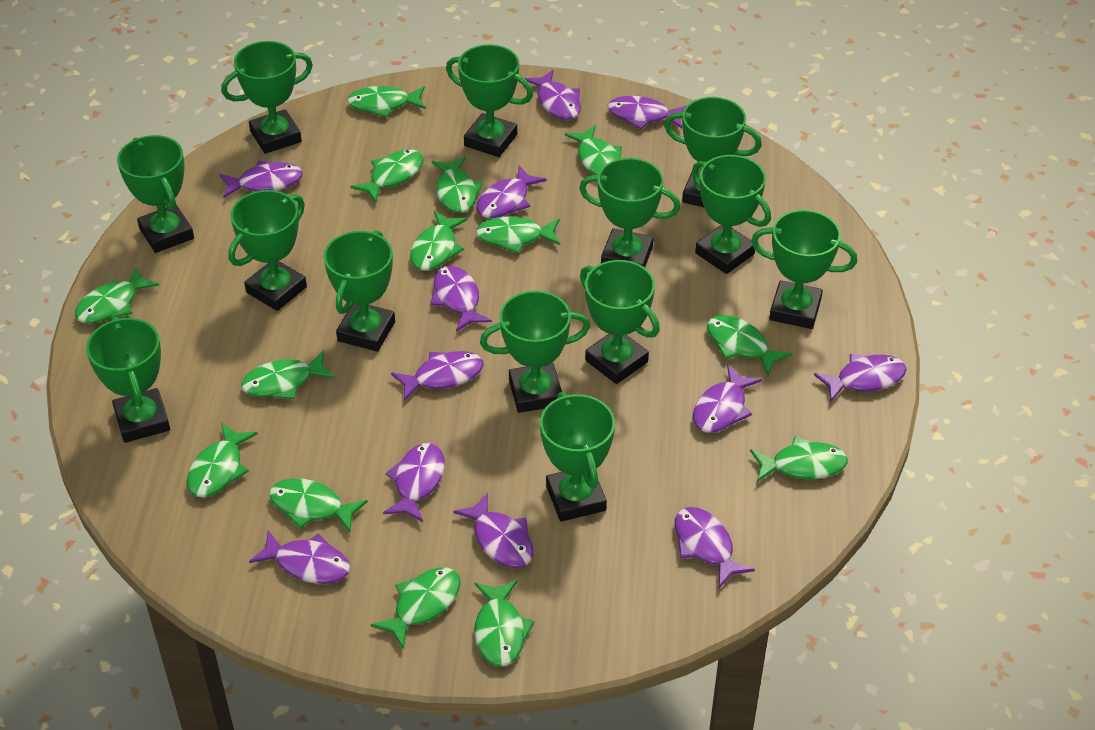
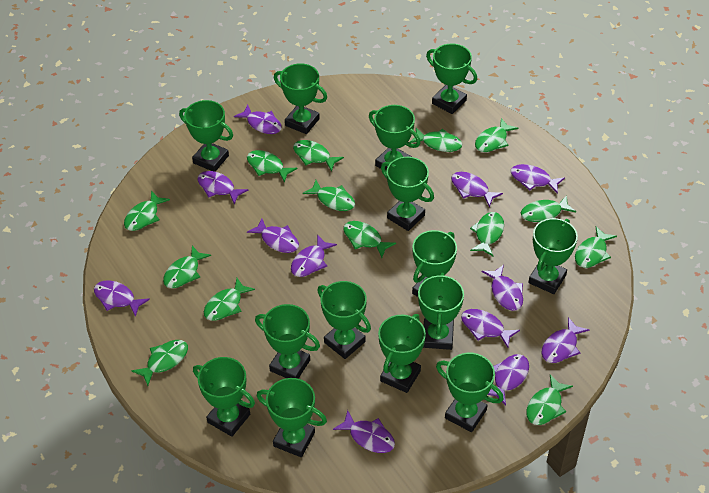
green trophy: [86,317,170,443] [117,135,194,253] [221,41,313,154] [228,190,307,311] [324,230,395,352] [446,44,533,157] [480,291,590,413] [540,392,615,522] [579,158,681,267] [580,260,660,384] [664,97,762,207] [692,155,771,274] [751,210,857,329] = 13 -> [179,100,233,172] [193,357,255,437] [255,304,320,379] [257,378,327,457] [274,63,327,134] [318,281,371,359] [369,105,420,171] [378,314,426,393] [381,157,434,231] [412,230,457,297] [418,272,464,350] [426,43,477,114] [436,353,504,432] [528,218,578,294] = 14

